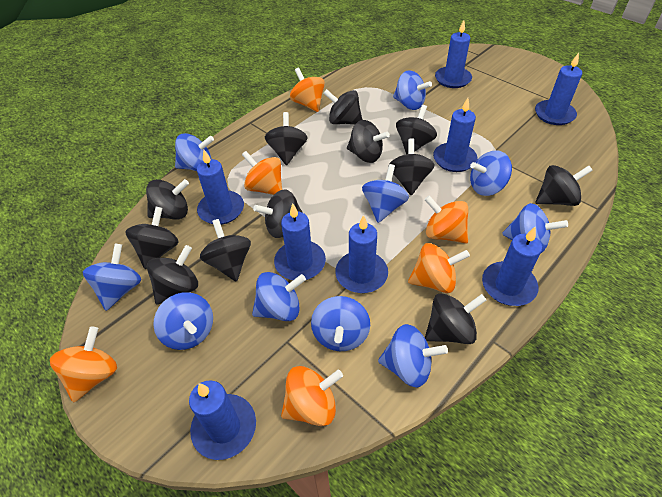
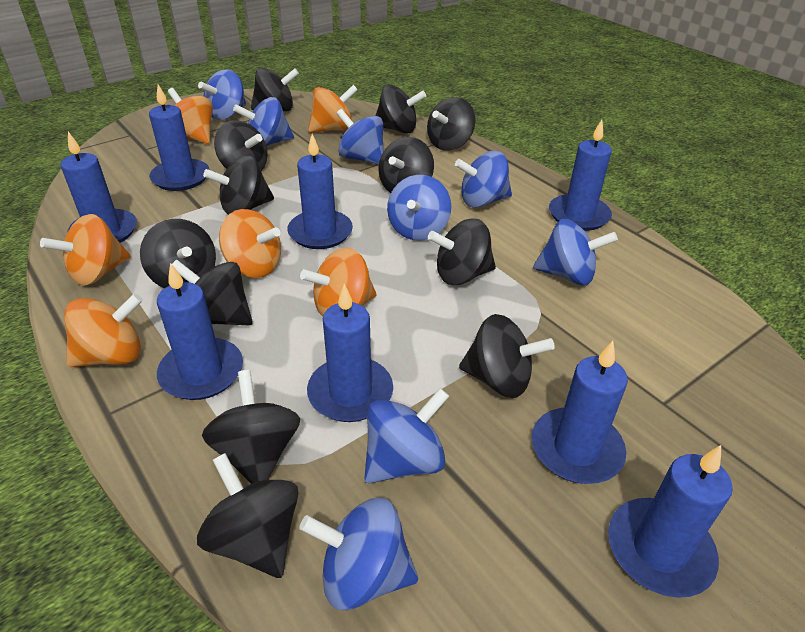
blue spinning top: [83,244,141,311] [153,292,213,350] [175,133,214,171] [252,272,306,321] [311,296,370,351] [362,164,409,223] [378,324,448,388] [393,70,432,110] [470,150,512,196] [502,203,568,253] = 10 -> [198,69,246,120] [233,97,294,146] [299,498,418,610] [336,109,384,165] [364,388,449,483] [387,175,451,241] [455,151,512,208] [533,219,618,285] = 8

